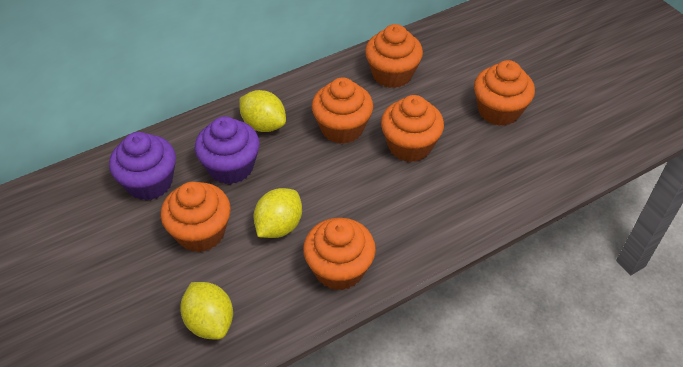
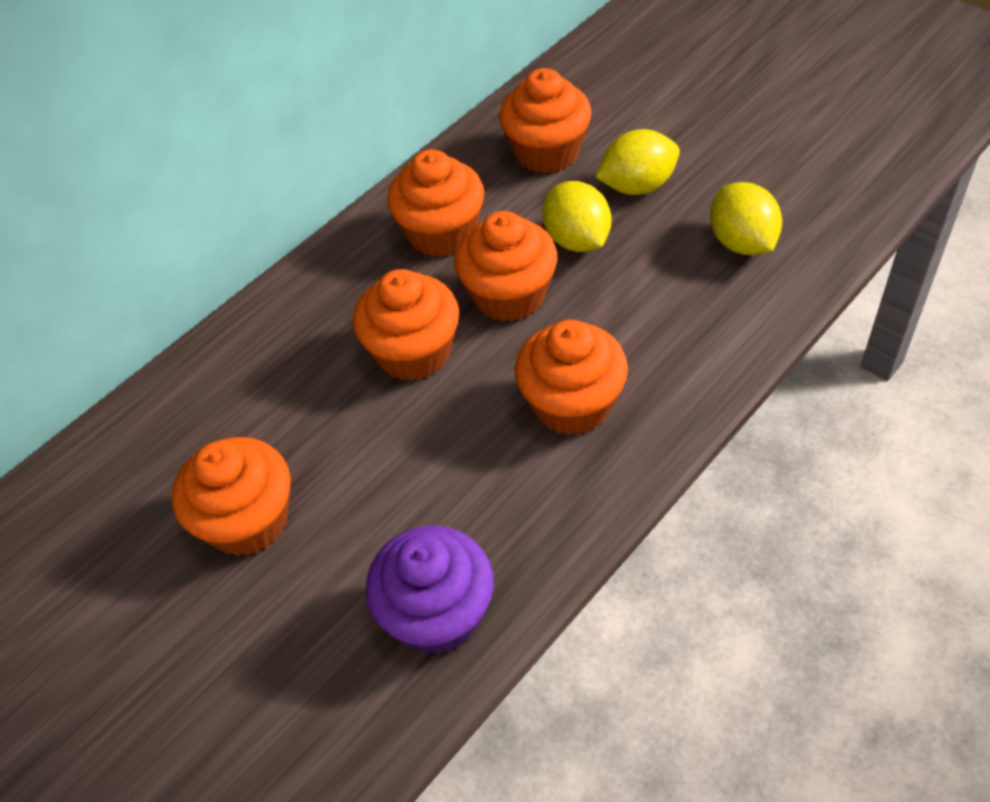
purple cupcake: [109,132,176,200] [195,116,260,184] = 2 -> [366,525,494,654] = 1

